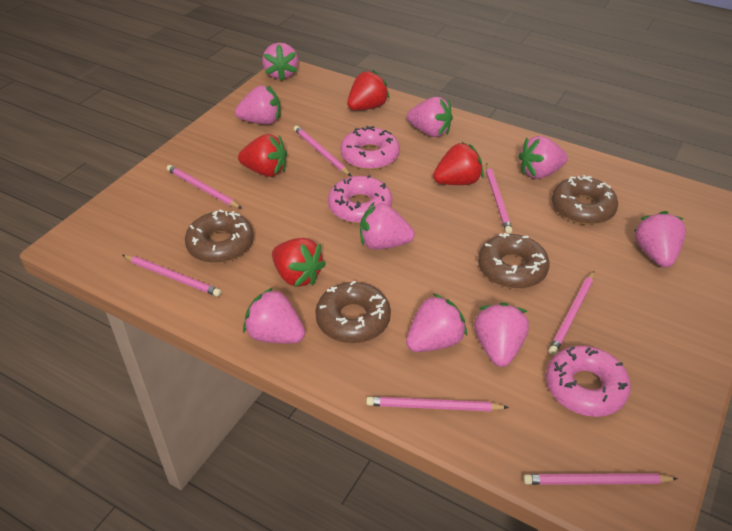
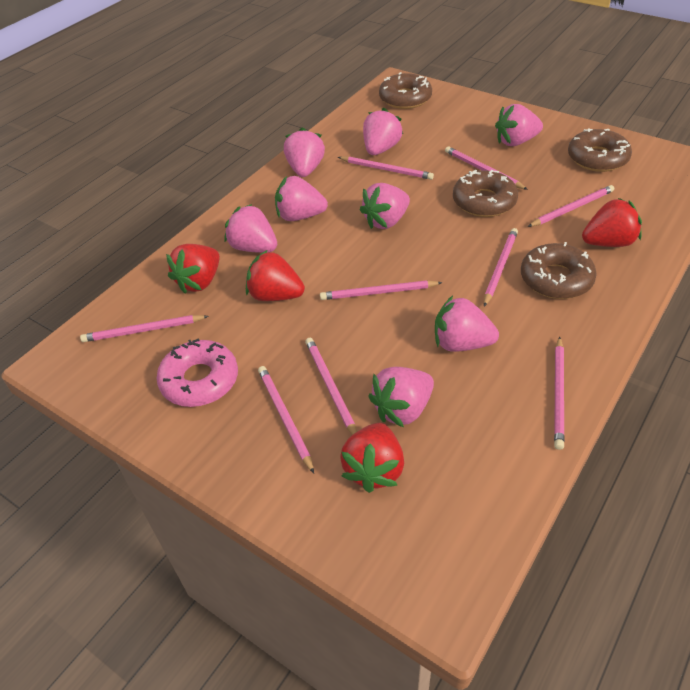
pink donut: [328,175,392,224] [340,126,400,170] [546,345,631,417] = 3 -> [156,338,238,407] = 1
pink pencil: [122,255,221,297] [167,165,242,209] [294,126,351,176] [366,397,509,411] [486,163,512,234] [523,473,678,485] [549,271,594,355] = 7 -> [80,315,209,342] [258,366,314,473] [305,338,357,435] [320,280,443,300] [338,156,434,180] [445,146,528,190] [484,228,518,307] [528,185,614,227] [554,336,564,450] = 9
pink strawberry: [235,85,281,125] [243,288,305,344] [262,43,298,81] [360,202,415,250] [406,294,467,352] [407,97,453,137] [474,302,529,367] [518,136,568,179] [634,211,686,268] = 9 -> [225,204,277,253] [275,176,328,221] [284,128,325,177] [360,183,410,229] [363,108,403,155] [368,367,434,428] [435,296,499,352] [495,104,543,146] = 8

